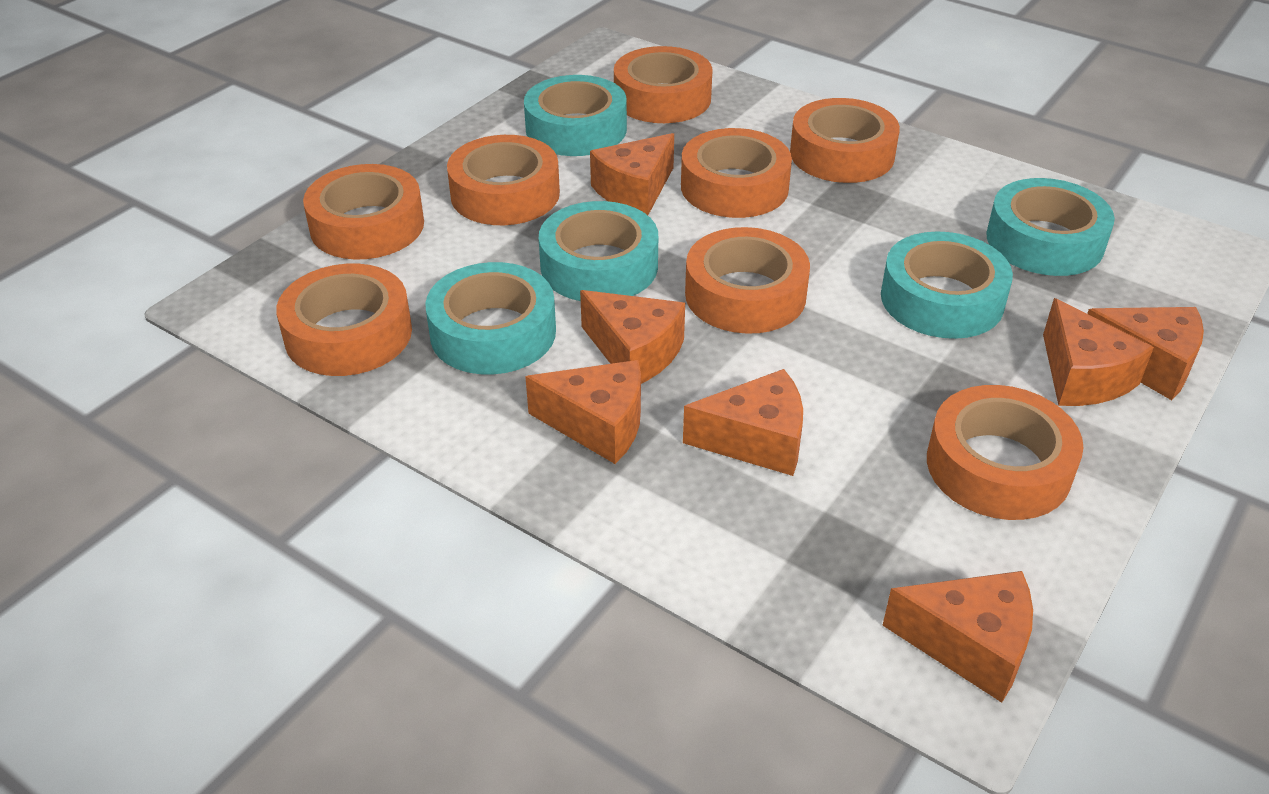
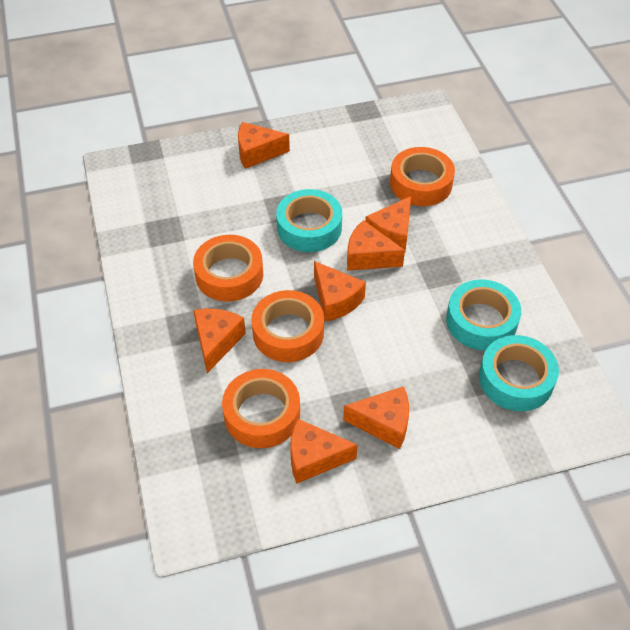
orange tape: [276,264,412,376] [303,164,424,260] [447,135,560,225] [614,46,713,123] [681,128,792,218] [685,227,810,334] [790,98,900,183] [927,385,1084,520] = 8 -> [193,235,263,302] [222,369,300,448] [251,290,324,362] [390,147,455,206] = 4
turquoise tape: [425,262,556,375] [524,75,627,156] [539,201,658,301] [881,231,1013,339] [986,178,1115,276] = 5 -> [276,189,342,252] [446,279,521,351] [479,335,559,411] = 3

